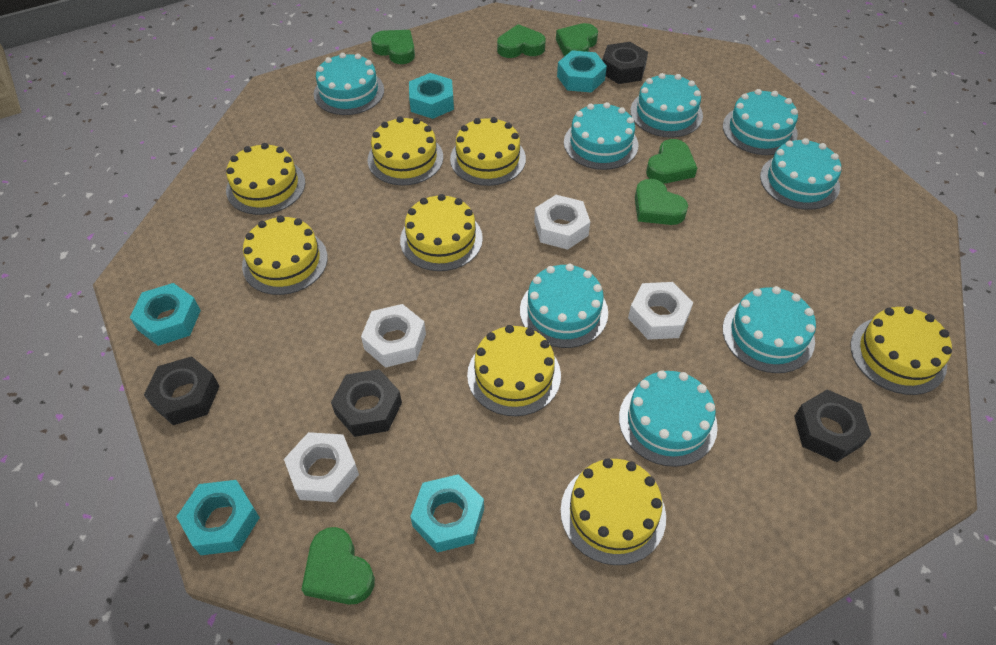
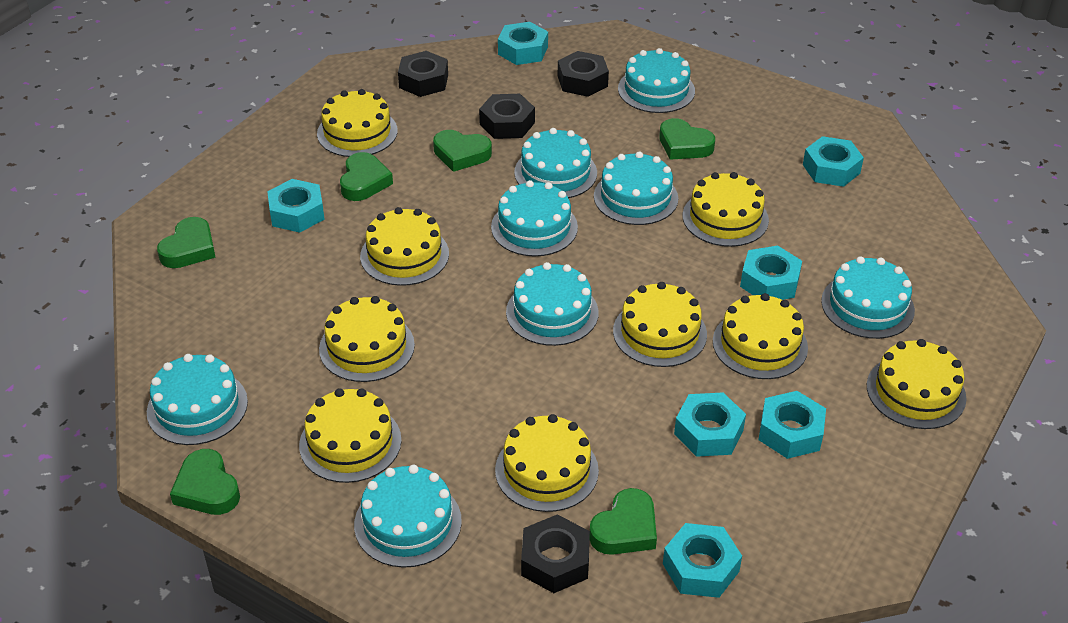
turquoise nut: [129,283,201,346] [176,480,260,555] [409,73,454,119] [410,474,484,553] [557,50,607,93] = 5 -> [267,179,325,233] [498,22,548,65] [663,523,742,598] [674,392,746,457] [740,246,802,300] [759,391,826,459] [803,136,864,187] = 7
white nut: [284,432,359,502] [361,304,426,368] [534,195,590,250] [628,282,693,340] = 4 -> none = 0
yellow cake: [226,143,305,215] [242,215,328,295] [368,116,443,185] [400,194,483,271] [450,117,526,186] [467,325,561,416] [560,458,666,565] [850,306,952,395] = 8 -> [299,388,401,483] [317,89,398,157] [319,296,415,382] [360,207,449,286] [495,414,599,512] [613,282,707,367] [683,172,769,247] [713,293,808,379] [867,339,967,429] = 9

